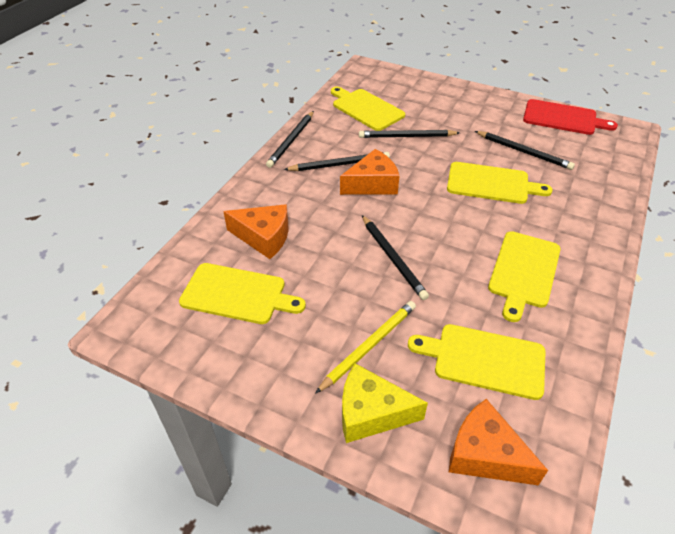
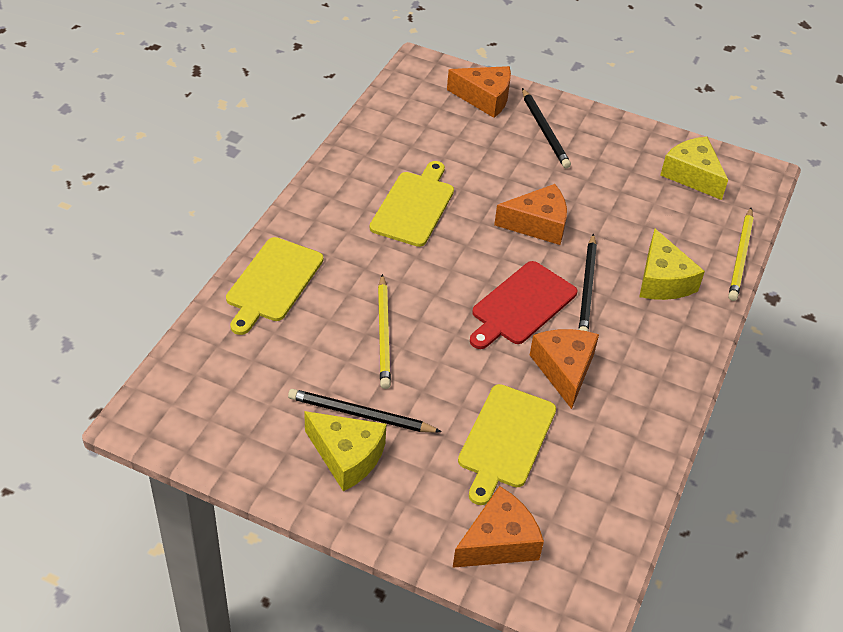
black pencil: [266,111,314,168] [284,152,390,171] [359,130,460,138] [362,215,429,300] [475,131,575,170] = 5 -> [288,389,442,433] [522,88,571,168] [579,233,597,331] = 3
orange cheese: [223,204,289,259] [340,149,399,195] [449,399,548,486] = 3 -> [447,66,511,118] [453,486,544,568] [494,184,567,245] [530,329,599,409] = 4
yellow cheese: [342,363,428,443] = 1 -> [304,411,386,492] [639,229,705,300] [660,137,728,200] = 3
yellow cutting board: [179,263,306,324] [331,87,405,131] [408,324,545,400] [447,162,553,204] [488,231,561,322] = 5 -> [226,237,323,335] [370,161,454,247] [458,384,556,505] = 3
yellow pencil: [315,301,416,394] = 1 -> [378,274,391,389] [728,208,753,301] = 2

